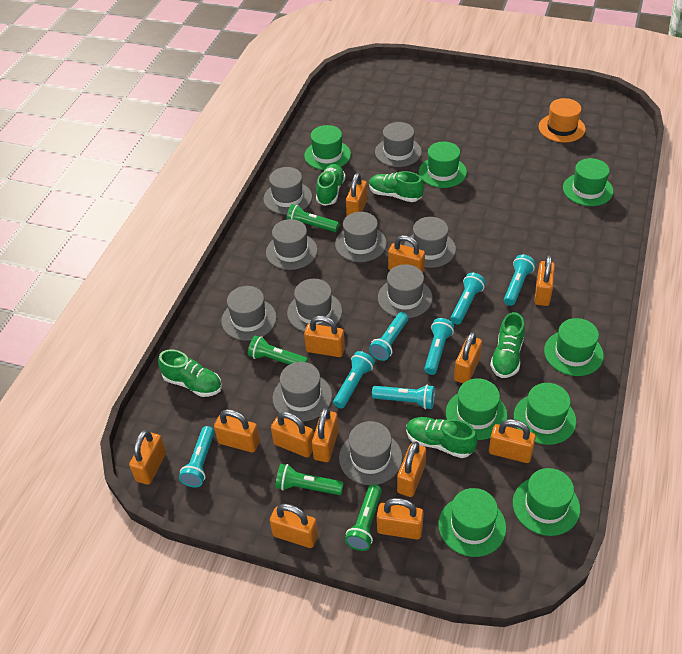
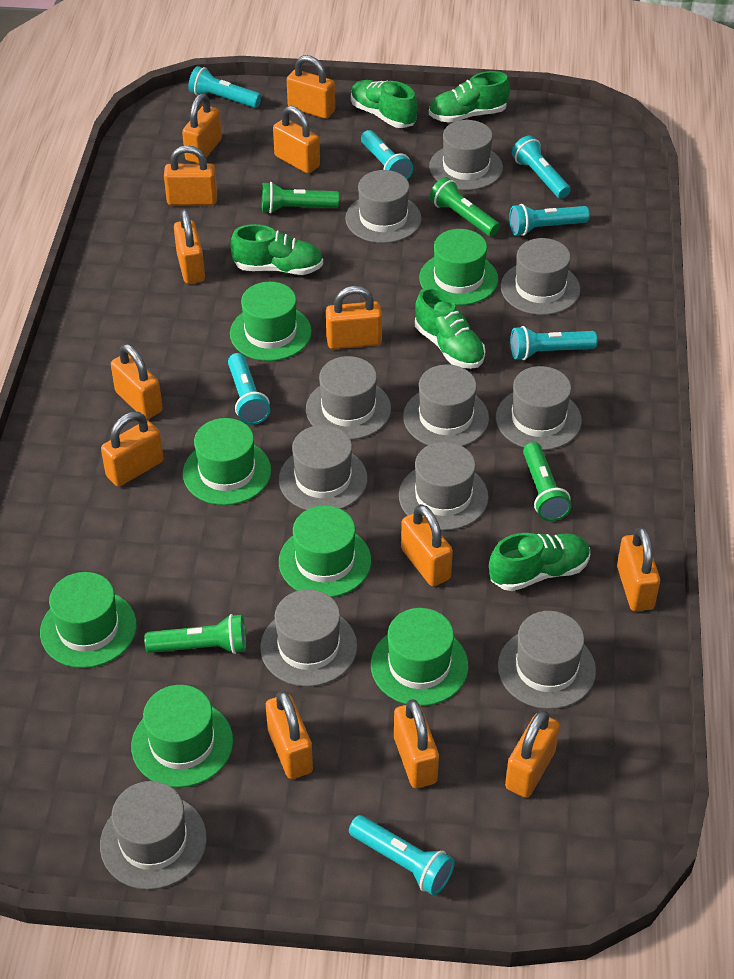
green hat: [304,125,351,170] [419,142,467,188] [439,488,506,557] [446,378,508,440] [513,468,580,536] [514,383,576,445] [544,318,604,376] [563,158,613,206] = 8 -> [40,572,137,668] [131,685,233,788] [183,418,271,505] [230,282,312,361] [279,506,371,597] [371,608,468,706] [419,229,498,305] = 7
grey hat: [221,286,277,341] [264,167,312,214] [266,219,317,270] [273,362,332,422] [287,279,342,332] [335,212,387,262] [339,421,402,485] [375,122,422,167] [378,264,433,318] [404,217,456,268] = 10 -> [100,781,207,890] [260,589,357,687] [279,425,367,510] [306,356,391,440] [345,170,422,243] [399,442,489,530] [403,365,489,446] [429,120,503,190] [496,366,582,451] [498,611,596,709] [501,238,580,315] = 11
orange hat: [539,98,586,142] = 1 -> none = 0

